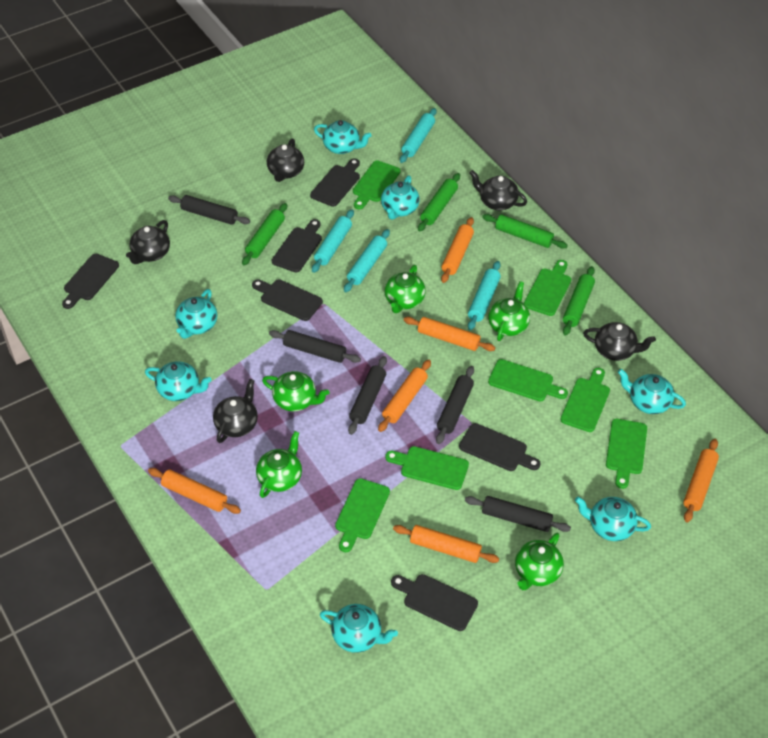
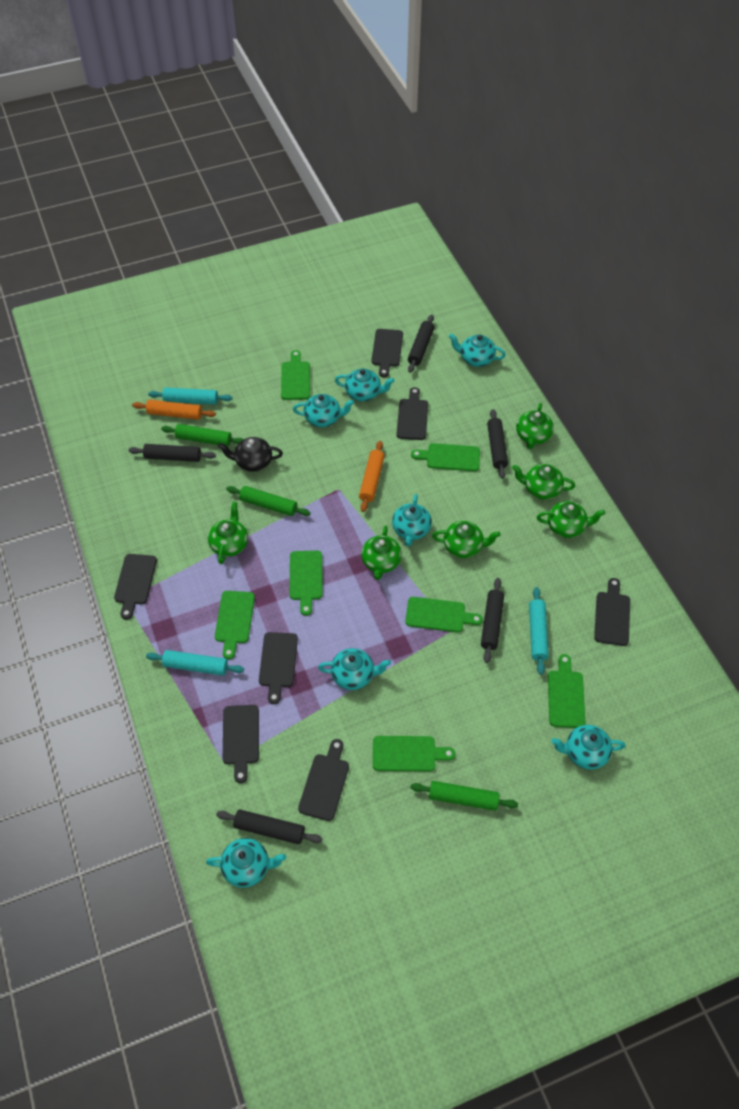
black cutting board: [62,254,119,309] [252,279,323,321] [272,219,322,272] [310,159,360,207] [391,574,478,631] [459,423,541,471] = 6 -> [114,554,157,620] [223,705,259,783] [259,632,298,704] [298,739,349,821] [371,329,403,377] [396,387,428,440] [594,578,630,646] = 7
black teapot: [126,220,170,264] [213,379,258,443] [267,139,304,182] [470,170,527,210] [583,322,656,361] = 5 -> [218,437,283,472] = 1
green rolling pin: [242,203,287,265] [418,173,460,231] [482,214,568,249] [563,266,595,336] = 4 -> [161,424,243,447] [226,486,311,516] [411,781,518,811] = 3
green teapot: [256,431,302,498] [262,371,329,411] [384,265,426,313] [488,281,530,341] [515,533,564,590] = 5 -> [208,502,248,564] [361,526,402,580] [432,521,500,558] [512,464,575,500] [516,403,554,449] [537,501,605,538] = 6
orange rolling pin: [148,468,241,514] [378,360,431,432] [393,525,499,563] [403,317,496,351] [441,217,474,283] [683,439,719,522] = 6 -> [132,399,216,420] [359,441,384,512] = 2
turquoise rolling pin: [312,210,354,273] [344,229,390,292] [400,108,437,163] [468,261,501,330] = 4 -> [146,650,244,676] [148,388,232,405] [529,587,549,675] = 3

